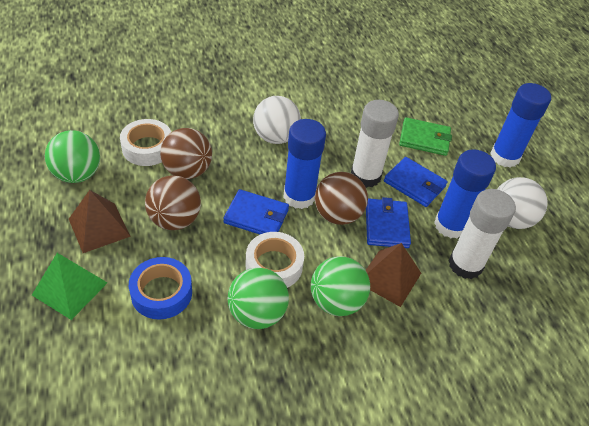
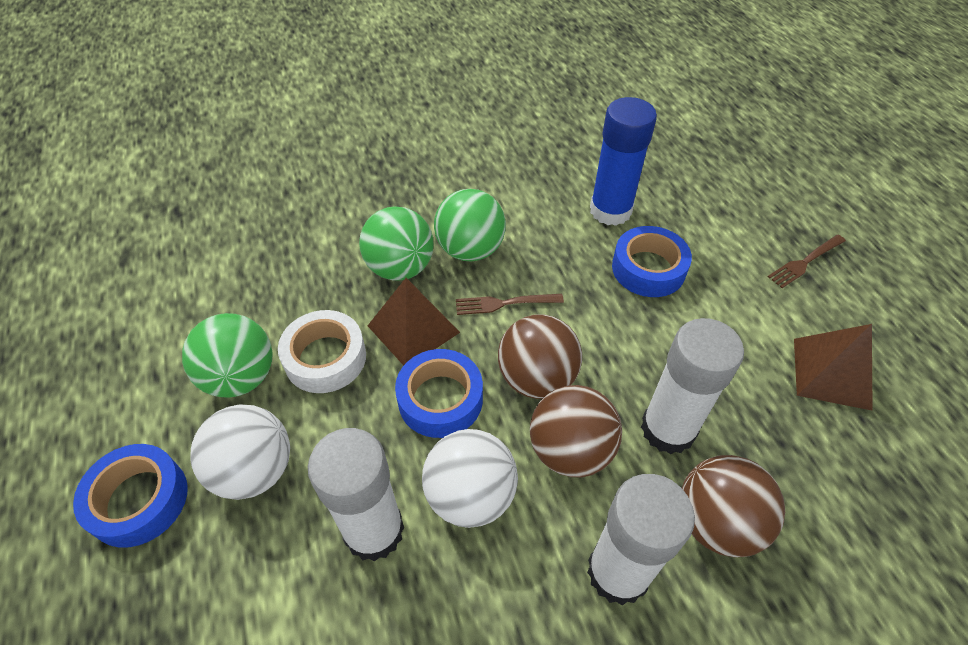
blue glue stick: [283,119,326,209] [434,149,496,238] [490,83,551,168] = 3 -> [590,97,657,226] = 1
blue tape: [129,257,192,320] = 1 -> [73,444,188,548] [395,349,483,438] [612,226,692,297] = 3
blue wallet: [223,189,289,234] [366,197,411,248] [384,157,448,207] = 3 -> none = 0
brown fork: none = 0 -> [456,294,564,315] [768,235,846,288] = 2
green pyramid: [32,253,107,320] = 1 -> none = 0
green wallet: [399,117,452,156] = 1 -> none = 0
white glue stick: [351,100,399,188] [449,189,516,279] = 2 -> [308,428,404,562] [587,474,695,605] [641,318,744,454] = 3
white tape: [120,119,171,166] [245,232,304,288] = 2 -> [278,310,366,393] = 1

